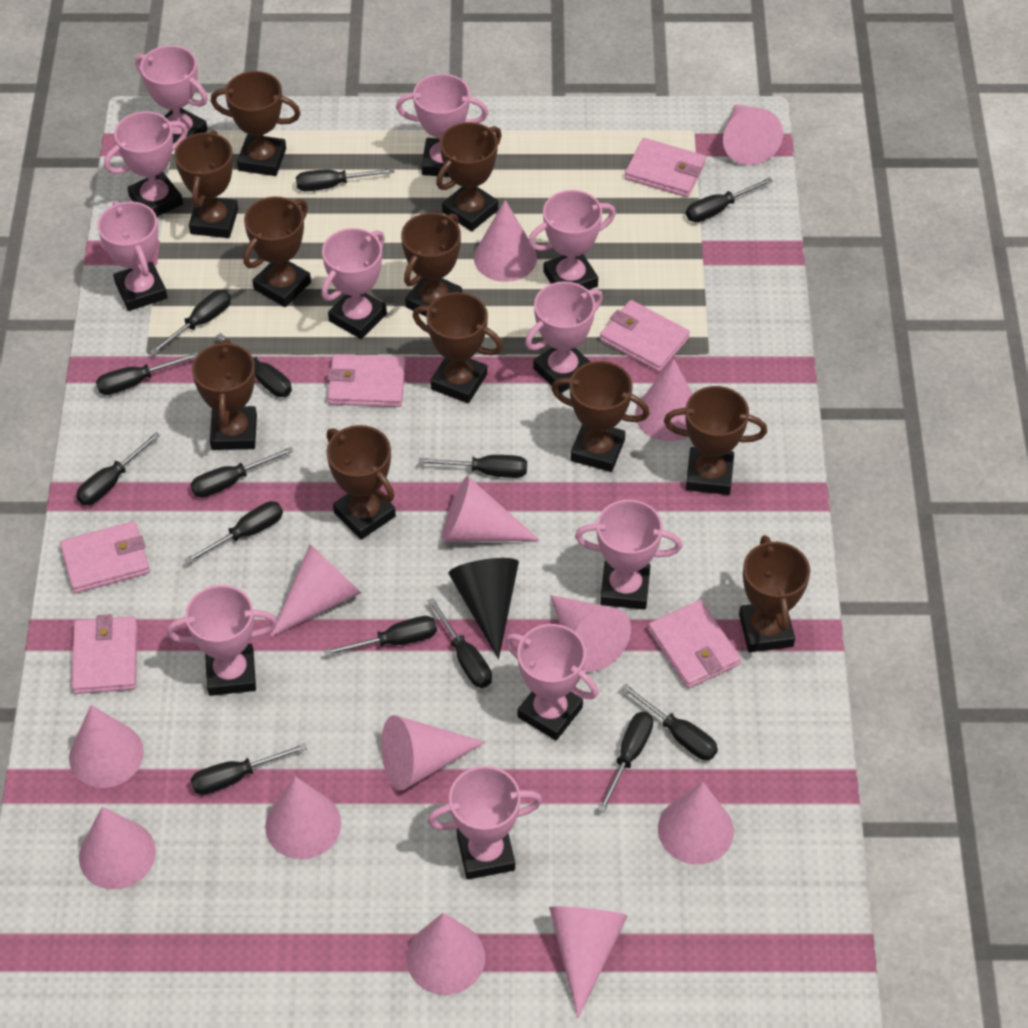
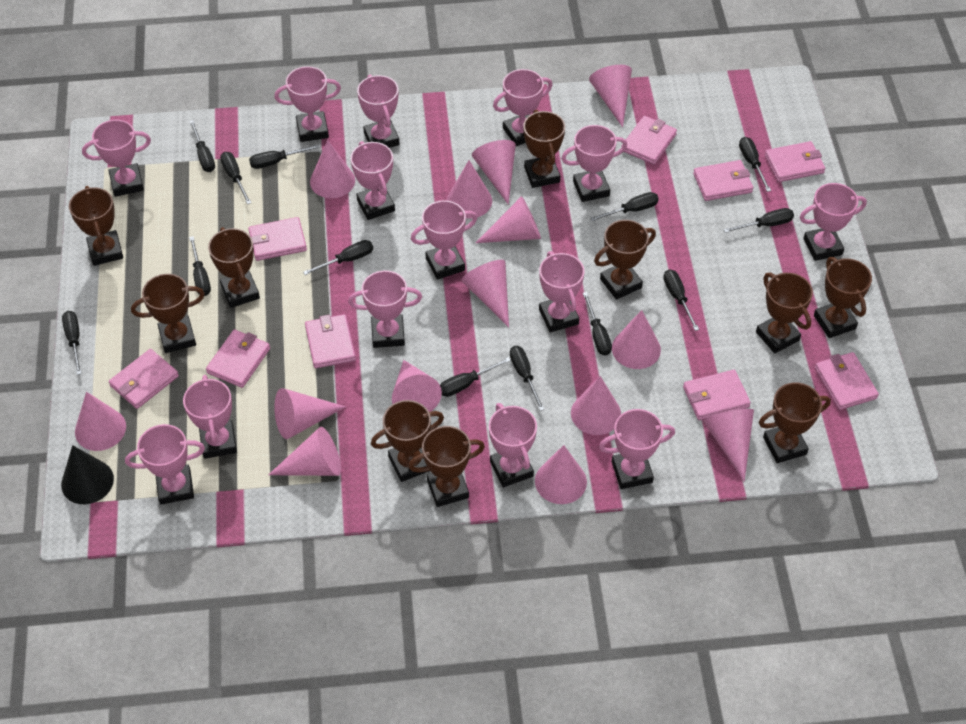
black screwdriver: [76,432,161,505] [96,352,198,395] [150,290,231,355] [184,501,283,564] [191,447,294,498] [191,743,307,795] [216,333,292,397] [296,168,394,191] [324,616,437,657] [419,455,527,478] [428,598,492,688] [598,712,653,813] [621,684,718,760] [686,177,773,222] = 14 -> [62,311,82,375] [189,120,215,172] [189,236,211,296] [220,152,251,204] [249,144,320,169] [303,240,373,275] [440,357,511,397] [510,346,545,411] [583,292,612,355] [590,192,659,221] [664,269,699,331] [723,208,794,233] [739,137,771,192] = 13
brown trophy: [174,130,238,238] [192,339,257,450] [211,71,301,176] [243,197,311,307] [326,425,396,540] [401,213,462,316] [413,292,503,403] [436,122,502,231] [551,361,650,472] [664,386,767,495] [739,535,810,652] = 11 -> [69,186,123,266] [131,274,205,353] [208,227,260,308] [371,400,444,482] [408,426,485,507] [523,110,565,188] [594,220,656,300] [756,273,813,353] [759,383,831,463] [814,257,872,338] = 10
pink cone: [69,705,144,788] [79,807,156,889] [265,776,341,859] [270,544,361,637] [381,715,485,791] [406,913,485,995] [442,476,540,542] [474,200,537,282] [549,906,628,1018] [550,595,631,672] [635,359,693,441] [658,782,734,865] [723,104,783,165] = 13 -> [75,392,126,451] [268,427,341,476] [274,388,346,439] [310,140,355,198] [392,360,442,412] [447,160,492,219] [461,260,509,327] [472,140,516,205] [476,196,541,243] [535,445,587,504] [571,376,621,435] [589,65,632,127] [612,310,661,369] [703,409,754,482] = 14
pink trophy: [97,201,167,311] [104,111,188,217] [135,45,208,143] [167,585,278,696] [322,228,387,339] [396,74,488,177] [428,766,542,879] [505,624,598,740] [525,281,603,393] [528,190,616,290] [575,500,682,610] = 11 -> [82,120,151,197] [125,424,205,505] [183,375,237,459] [274,66,341,142] [348,270,422,348] [351,141,395,220] [357,75,400,148] [411,200,477,280] [489,403,537,487] [493,69,553,146] [539,251,585,332] [561,125,627,202] [599,409,675,489] [800,183,867,261] = 14
pink wallet: [60,521,150,593] [72,614,137,694] [327,354,406,407] [600,300,690,372] [625,138,706,197] [648,600,741,688] = 6 -> [109,349,179,409] [206,329,270,388] [248,217,307,261] [305,314,356,368] [621,116,677,165] [683,370,751,420] [693,160,753,201] [765,141,825,182] [815,352,879,410] = 9

